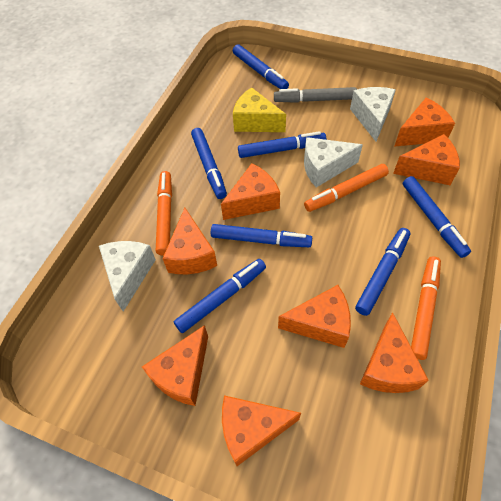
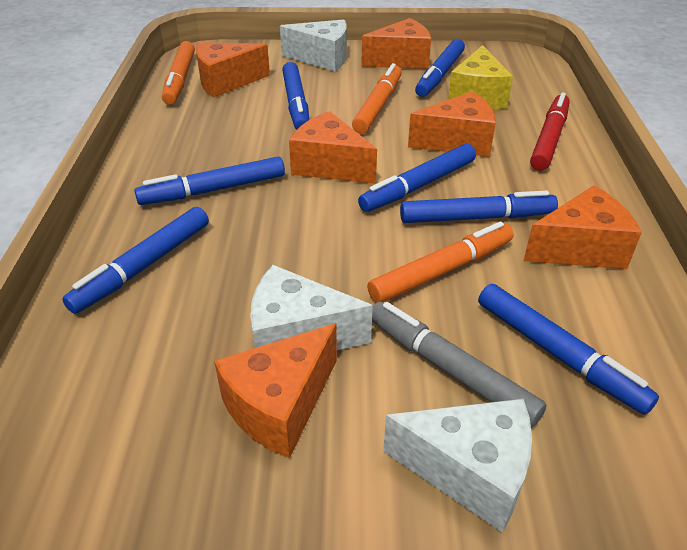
orange cheese: [142,325,208,406] [162,208,217,274] [221,163,280,220] [222,395,301,466] [278,285,351,348] [360,312,429,393] [393,134,460,185] [394,98,455,147] = 8 -> [196,42,270,98] [214,323,337,458] [289,111,377,184] [361,18,431,69] [408,91,496,157] [523,186,642,269] = 6
red marker: none = 0 -> [530,92,570,171] = 1

